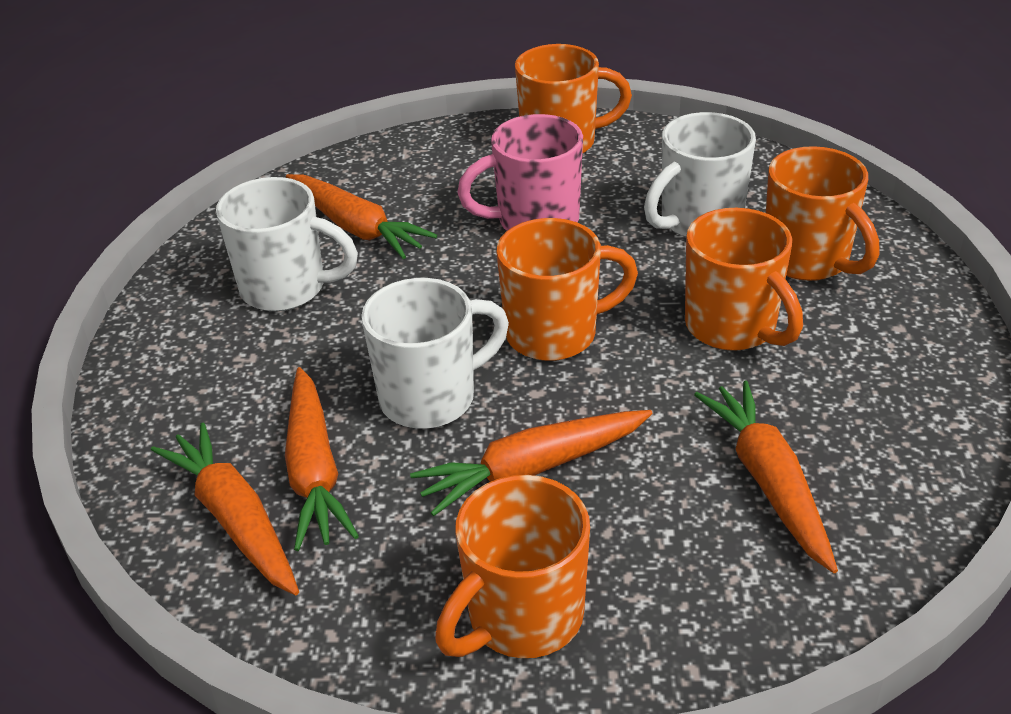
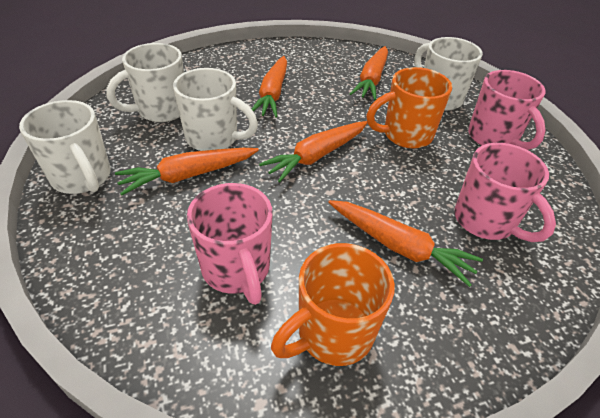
orange mug: [435,475,590,658] [496,218,638,361] [515,44,632,154] [685,208,803,351] [766,146,880,281] = 5 -> [271,243,395,366] [366,67,452,149] = 2
pink mug: [457,114,583,231] = 1 -> [187,183,273,305] [454,143,556,242] [468,70,546,150] = 3
white mug: [216,177,358,311] [361,278,509,429] [644,112,756,237] = 3 -> [19,100,111,194] [106,43,184,122] [173,68,258,151] [414,37,483,111] = 4

